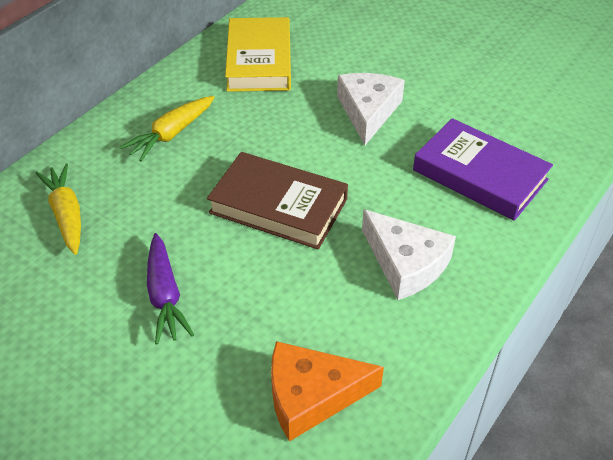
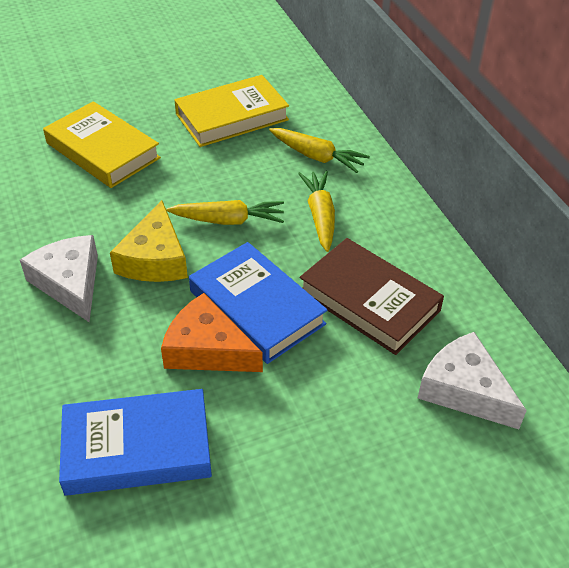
blue book: none = 0 -> [59,389,212,496] [189,242,327,364] = 2
purple book: [413,118,553,221] = 1 -> none = 0
purple carrot: [147,233,194,345] = 1 -> none = 0
yellow book: [225,17,291,92] = 1 -> [43,101,161,188] [174,75,289,147] = 2
yellow carrot: [35,163,81,255] [120,96,215,161] = 2 -> [166,200,284,225] [269,128,370,173] [298,171,335,252] = 3
yellow cheese: none = 0 -> [110,200,188,282] = 1

